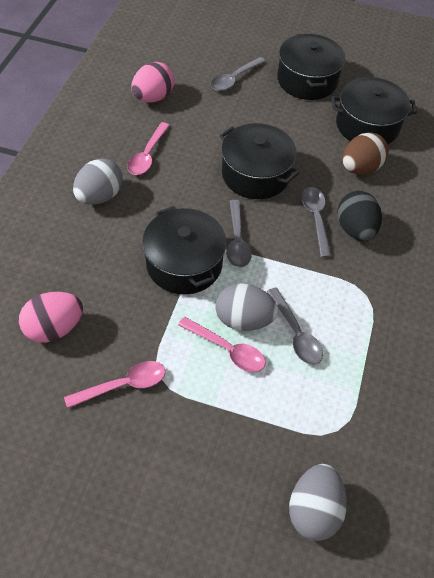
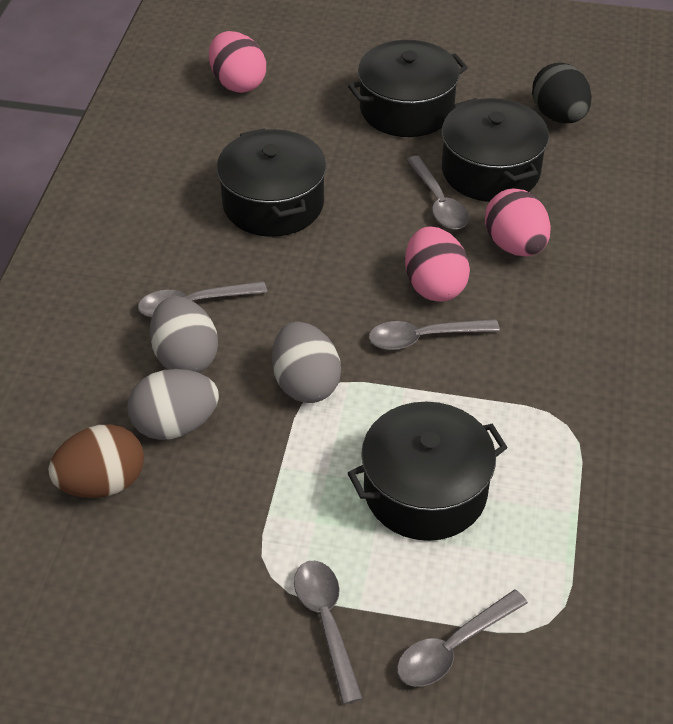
grey spoon: [211,57,266,91] [226,200,252,267] [267,287,323,365] [301,187,331,258] = 4 -> [138,281,267,317] [294,561,363,704] [369,319,500,350] [397,590,528,687] [407,156,469,230] = 5
pink egg: [19,292,83,343] [131,62,175,103] = 2 -> [209,31,266,93] [405,226,470,302] [485,188,551,256] = 3
pink spoon: [64,361,166,409] [127,122,170,175] [178,317,266,372] = 3 -> none = 0

